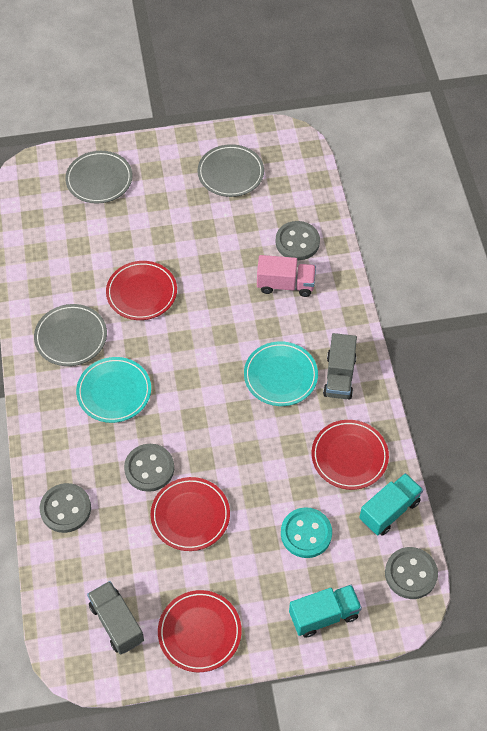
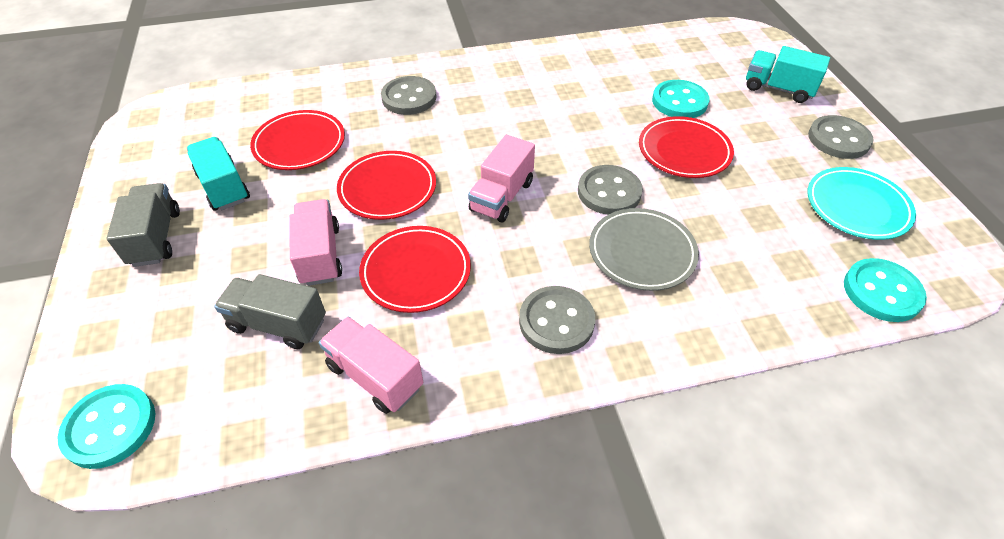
grey plate: [34,304,107,366] [65,151,133,204] [198,144,264,197] = 3 -> [589,208,699,291] = 1
pink truck: [257,255,316,297] = 1 -> [289,199,342,286] [319,317,423,414] [468,135,535,222] = 3
turquoise button: [281,507,332,558] = 1 -> [57,384,155,469] [652,80,710,118] [844,258,927,322] = 3
turquoise plate: [76,357,151,423] [244,341,318,406] = 2 -> [807,167,916,240] = 1

